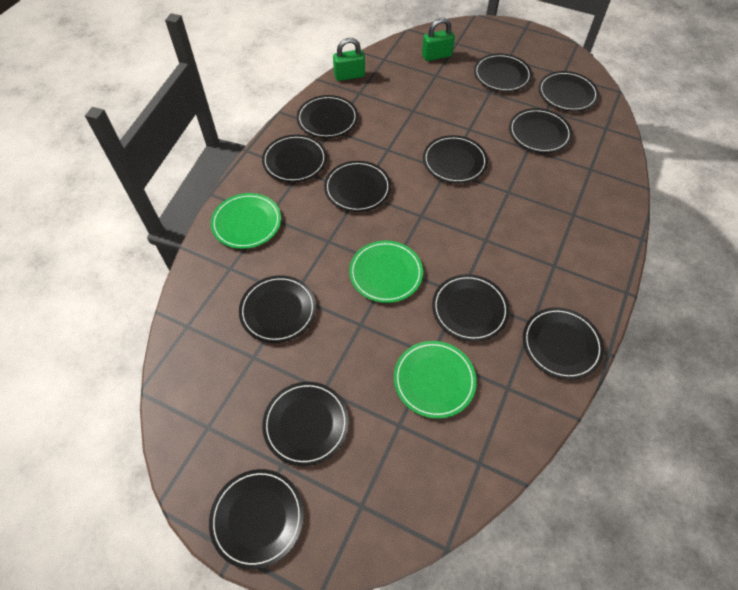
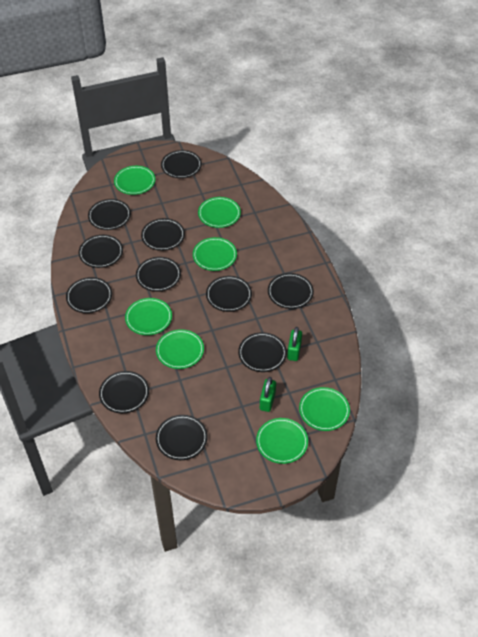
black plate: [209,469,304,569] [239,275,316,343] [262,135,327,183] [262,382,349,466] [297,95,358,138] [324,161,391,212] [423,135,488,183] [432,274,510,342] [474,54,532,92] [509,108,572,153] [523,307,604,380] [539,71,599,111] = 12 -> [66,277,112,313] [79,235,123,268] [88,199,131,230] [99,371,149,413] [136,257,181,292] [141,218,185,251] [156,415,208,460] [161,150,202,178] [206,276,252,312] [238,332,287,372] [268,273,314,309] = 11
green plate: [211,193,281,249] [349,241,423,303] [394,341,477,419] = 3 -> [114,166,155,195] [125,298,172,335] [156,329,204,369] [193,237,237,271] [198,197,241,228] [256,418,308,464] [299,387,350,431] = 7

